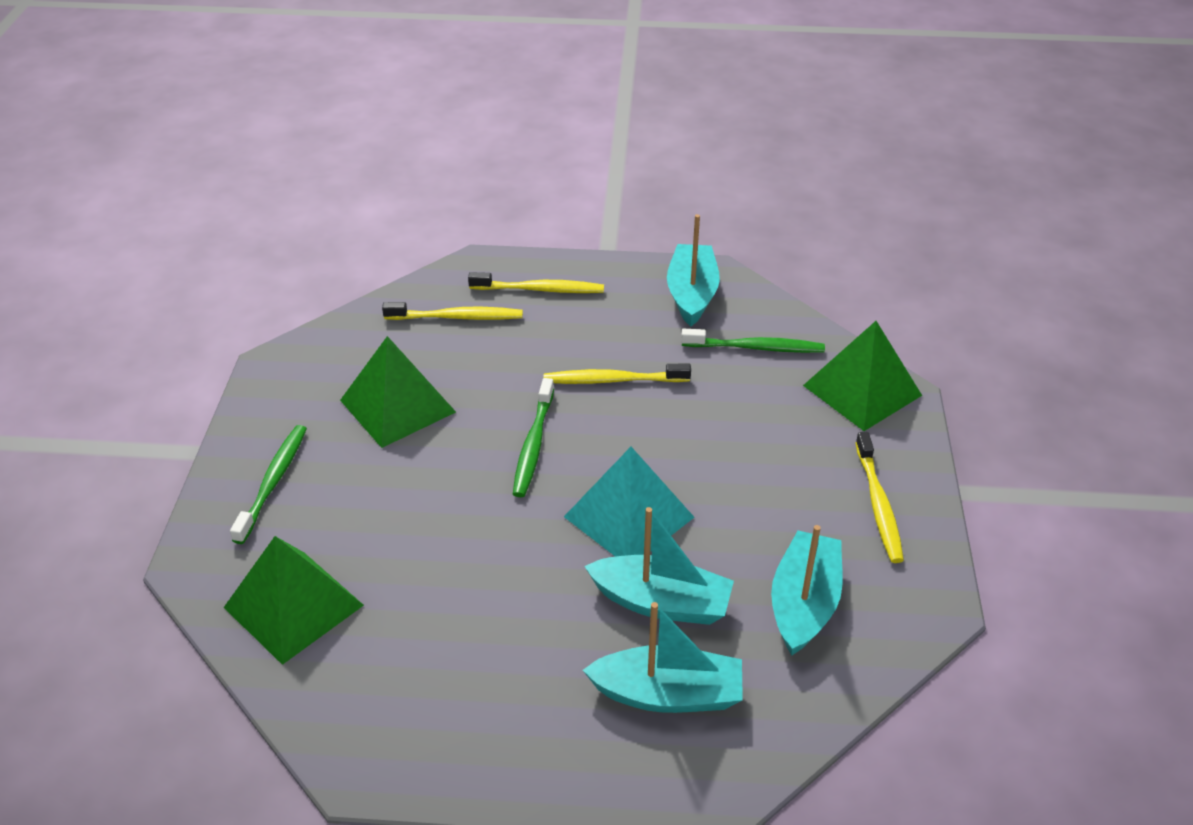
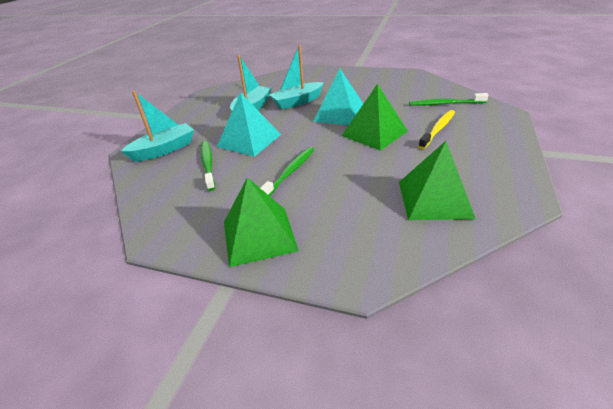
turquoise boat: [583,602,743,713] [584,507,734,625] [667,214,720,327] [771,525,842,656] = 4 -> [121,91,194,162] [230,55,272,111] [269,45,324,110] = 3
turquoise pyramid: [564,447,694,557] = 1 -> [217,92,281,157] [313,69,364,125] = 2
yellow toothbrush: [382,302,523,320] [468,272,604,293] [544,363,691,384] [856,432,904,563] = 4 -> [418,110,455,149] = 1

